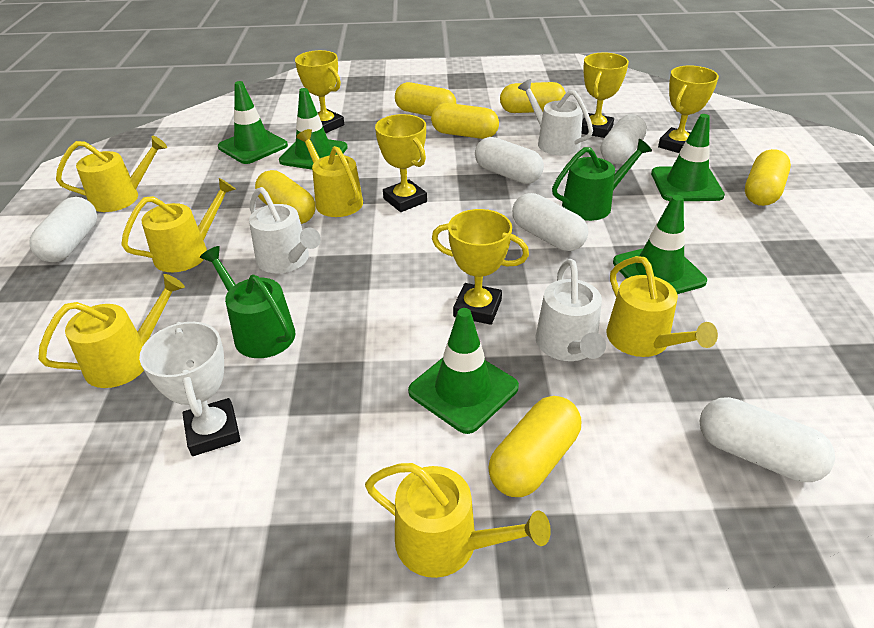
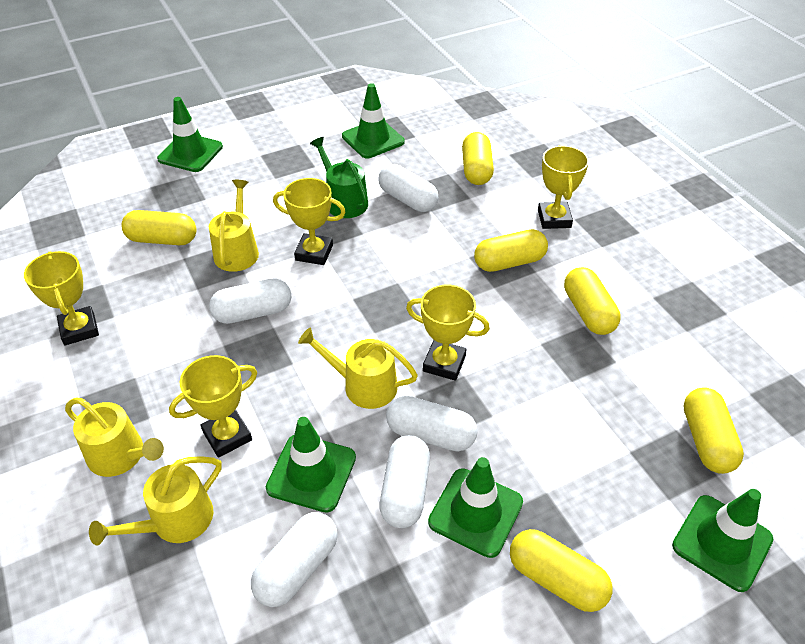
green watering can: [200,246,295,358] [552,139,652,221] = 2 -> [310,137,368,218] = 1
white trophy: [139,322,241,456] = 1 -> none = 0
white watering can: [249,187,321,273] [518,79,593,155] [535,259,606,361] = 3 -> none = 0
yellow watering can: [38,274,185,388] [56,136,167,212] [121,178,236,272] [296,129,363,217] [365,463,551,578] [606,256,718,357] = 6 -> [65,398,164,477] [89,456,222,546] [209,180,259,272] [298,328,418,409] = 4

